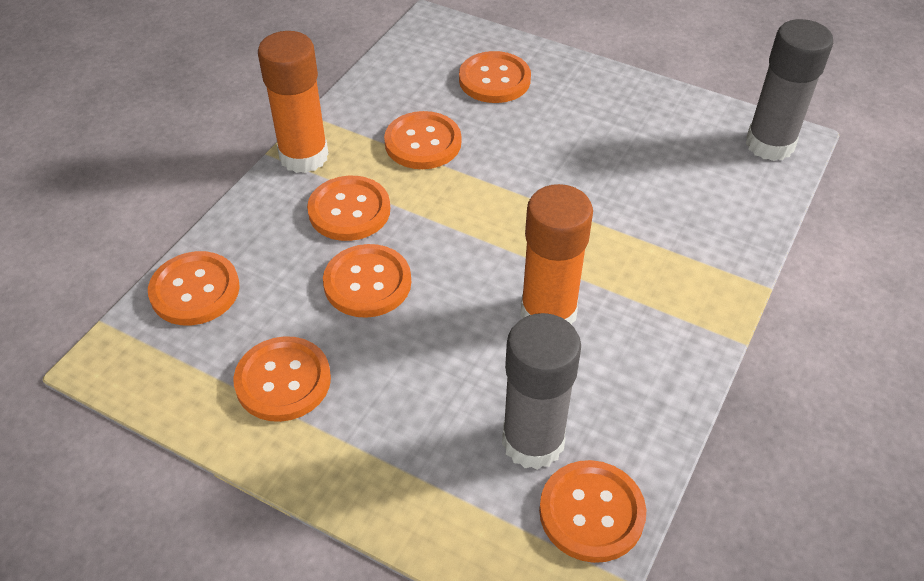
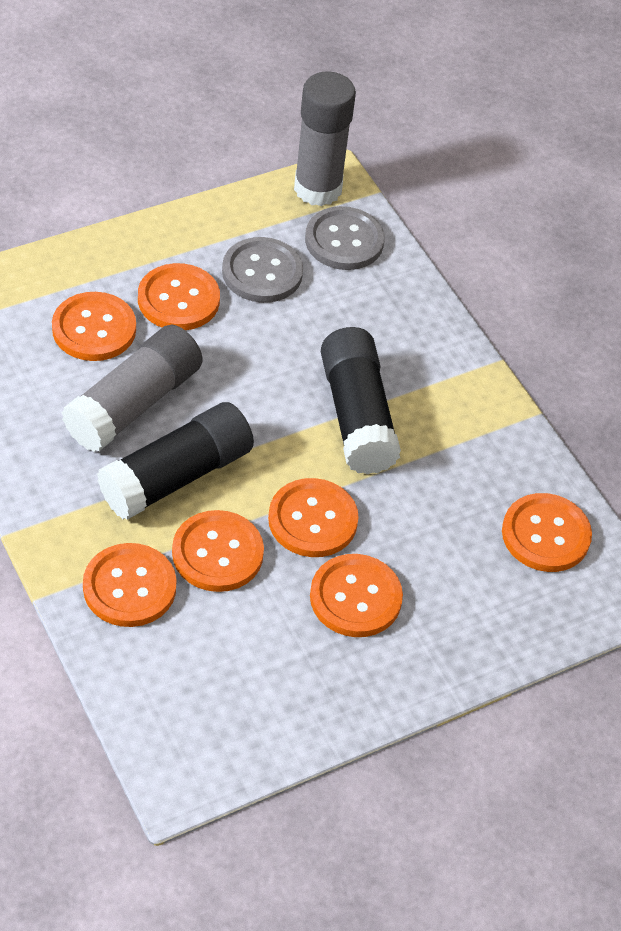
black glue stick: none = 0 -> [97,402,254,520] [321,327,401,474] = 2
grey button: none = 0 -> [222,237,303,303] [305,206,385,270] = 2
orange glue stick: [258,31,329,173] [520,184,593,325] = 2 -> none = 0

